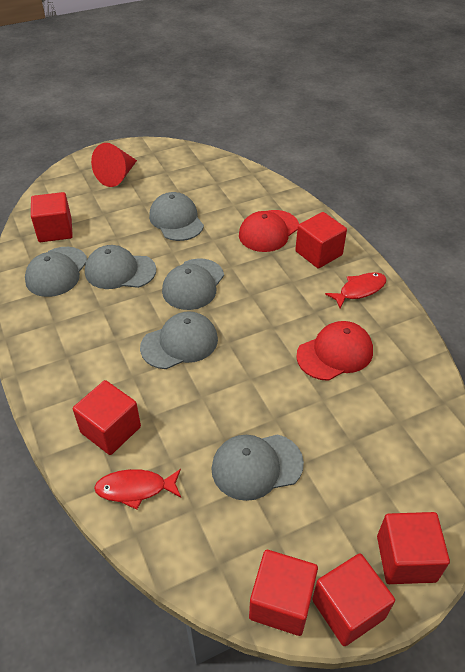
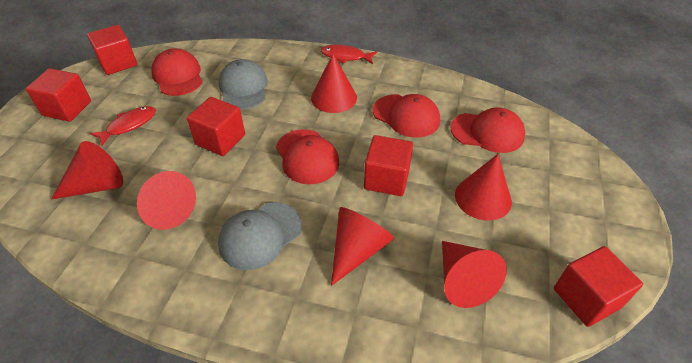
grey cap: [25,247,87,297] [85,245,156,289] [140,311,218,369] [149,192,204,241] [162,259,224,310] [211,434,304,501] = 6 -> [218,59,268,109] [218,202,302,270] = 2
red cap: [239,210,299,252] [296,321,373,381] = 2 -> [151,48,203,96] [276,129,339,184] [373,94,440,138] [450,107,525,153] = 4
red cone: [91,143,137,187] = 1 -> [51,141,123,200] [137,171,196,230] [311,54,357,113] [331,207,394,286] [442,241,507,308] [455,154,512,221] = 6
red cube: [31,192,73,242] [73,380,141,455] [249,550,318,636] [295,212,347,269] [312,553,395,646] [377,512,450,584] = 6 -> [26,68,91,122] [87,25,137,75] [187,97,245,156] [364,135,413,196] [554,246,643,327] = 5

